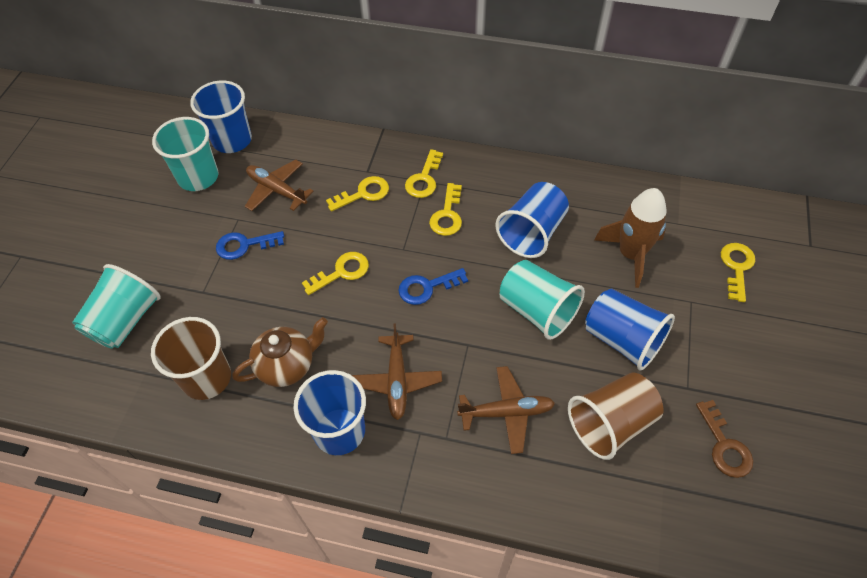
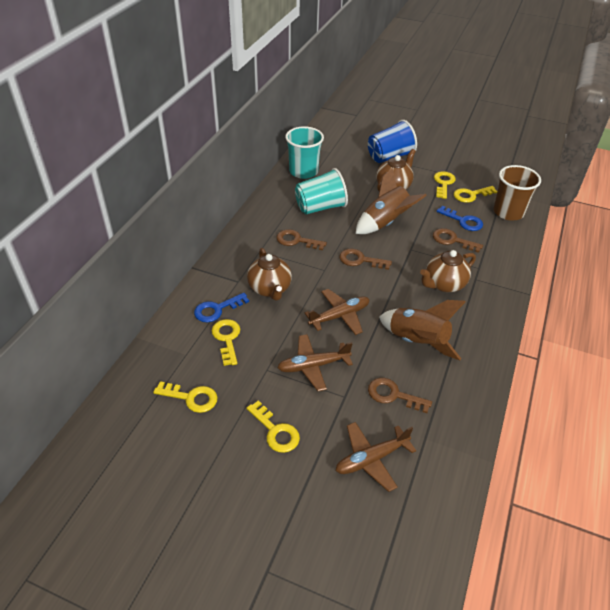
blue cup: [190,81,252,153] [293,370,366,455] [495,182,569,258] [585,289,675,370] = 4 -> [368,120,417,163] = 1
brown cup: [151,317,231,400] [568,372,664,460] = 2 -> [493,165,541,220] = 1
brown key: [696,400,753,478] = 1 -> [276,229,327,250] [340,248,392,270] [368,378,432,413] [433,228,483,253] = 4
brown rocket: [594,188,667,288] = 1 -> [355,167,427,234] [379,300,466,360] = 2
brown teapot: [232,317,328,387] = 1 -> [247,248,292,301] [376,149,416,191] [420,250,476,292] = 3
turquoise cup: [72,264,160,349] [152,117,218,191] [500,260,585,340] = 3 -> [285,126,324,179] [295,168,348,214] = 2

